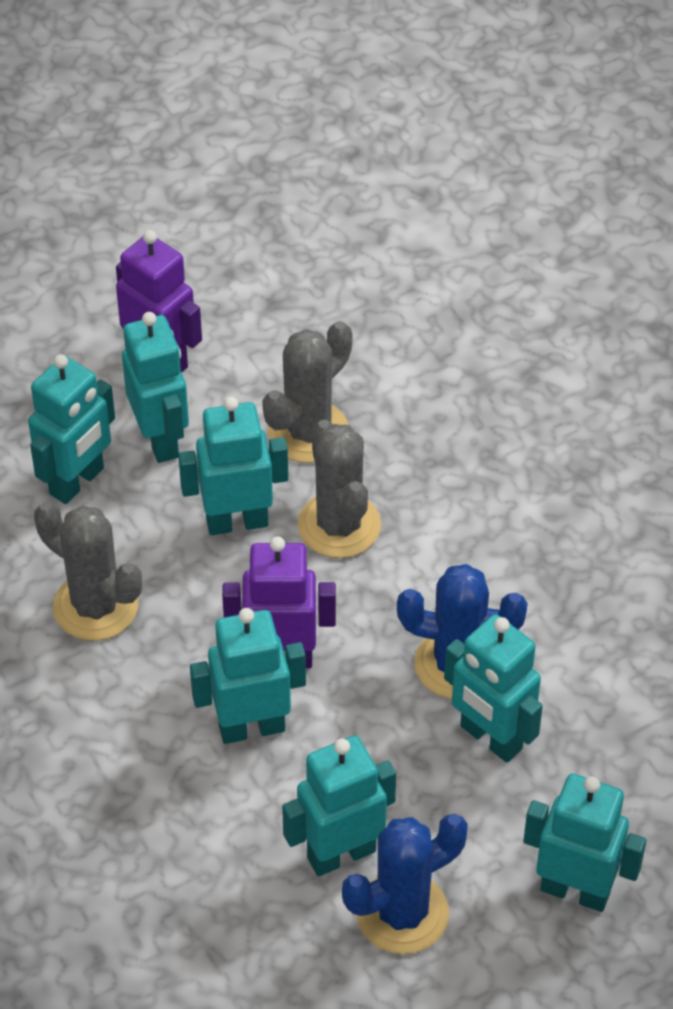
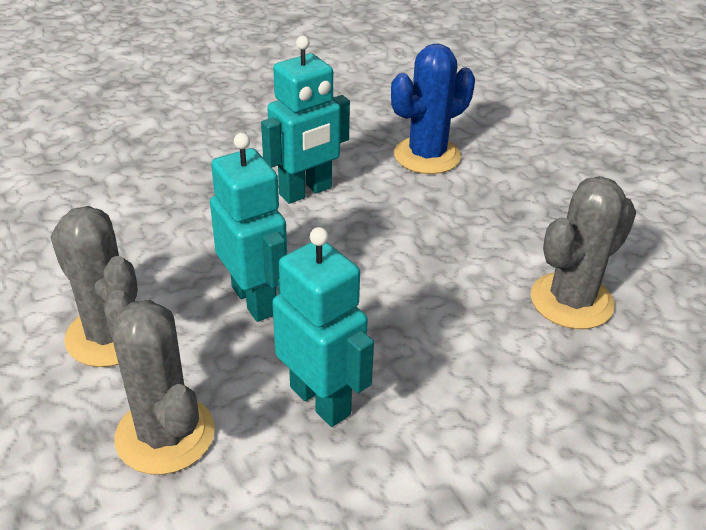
blue cactus: [342,814,468,954] [397,564,528,699] = 2 -> [391,43,475,174] = 1
purple robot: [116,230,202,373] [222,536,336,668] = 2 -> none = 0
turquoise robot: [28,354,115,504] [122,312,189,463] [178,397,288,535] [190,608,306,744] [282,735,396,877] [444,614,543,763] [524,774,646,912] = 7 -> [210,133,287,322] [261,36,350,204] [272,227,374,427] = 3

